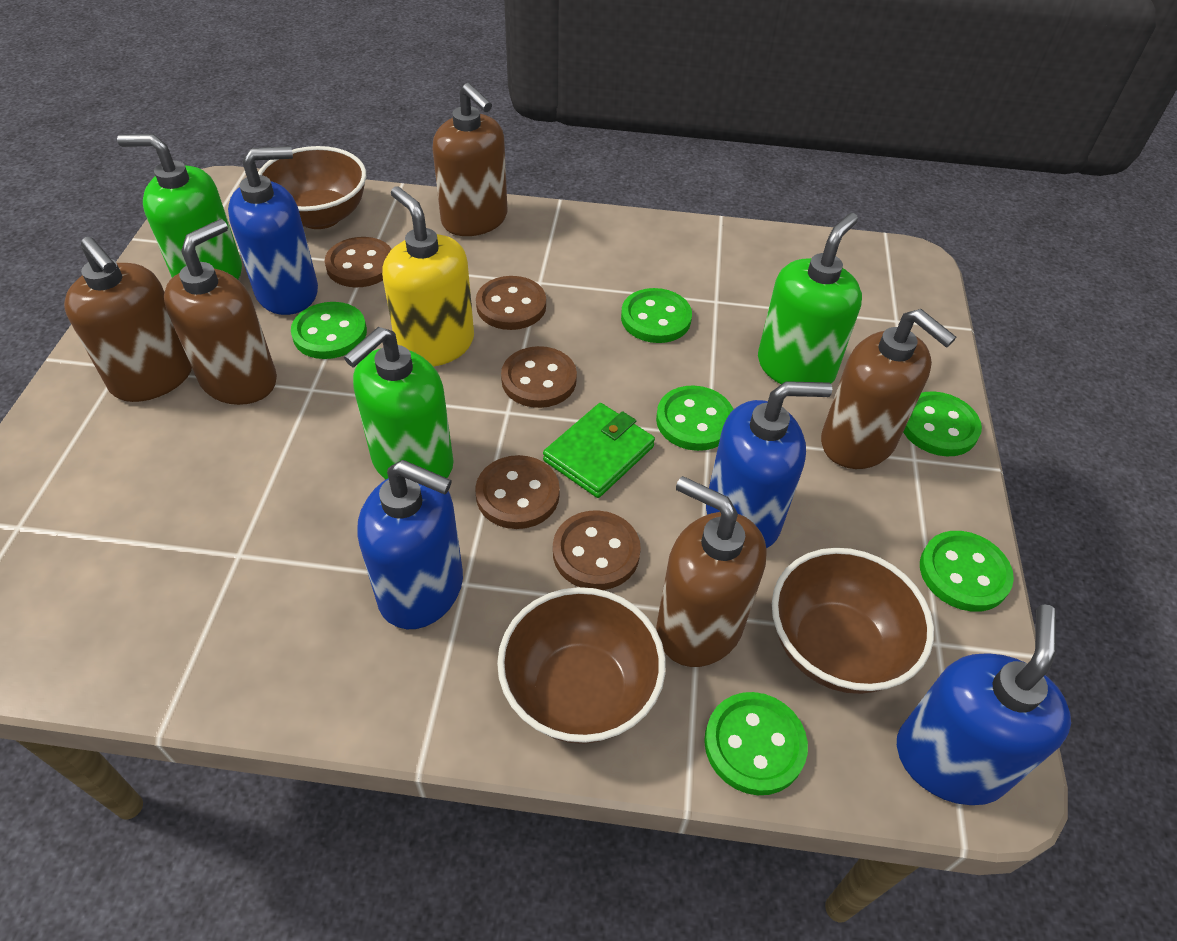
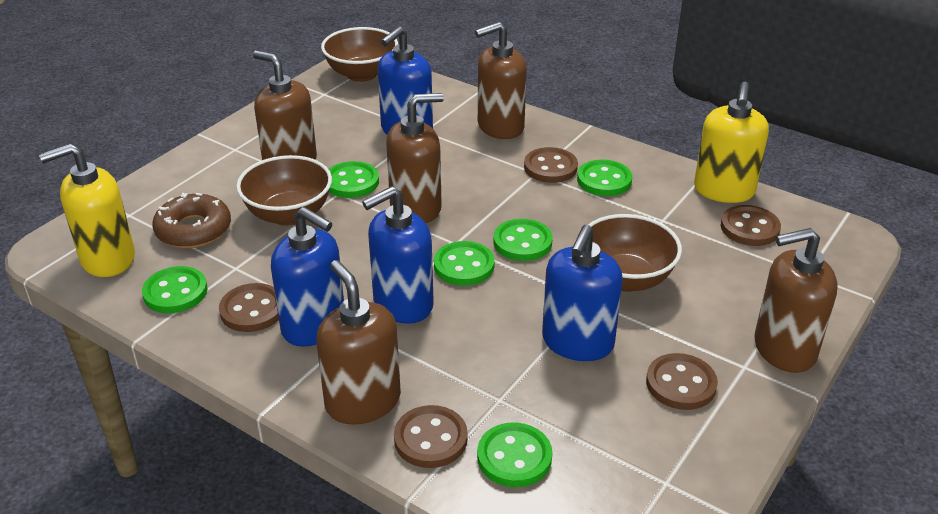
brown donut: none = 0 -> [152,193,231,248] = 1
green soap dispenser: [117,134,242,279] [344,327,454,479] [758,213,862,384] = 3 -> none = 0
green wallet: [543,403,655,498] = 1 -> none = 0
yellow soap dispenser: [382,186,474,367] = 1 -> [39,143,135,277] [694,82,769,203] = 2

